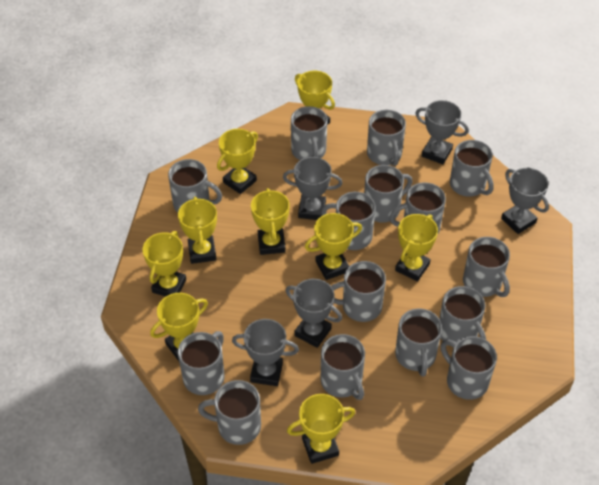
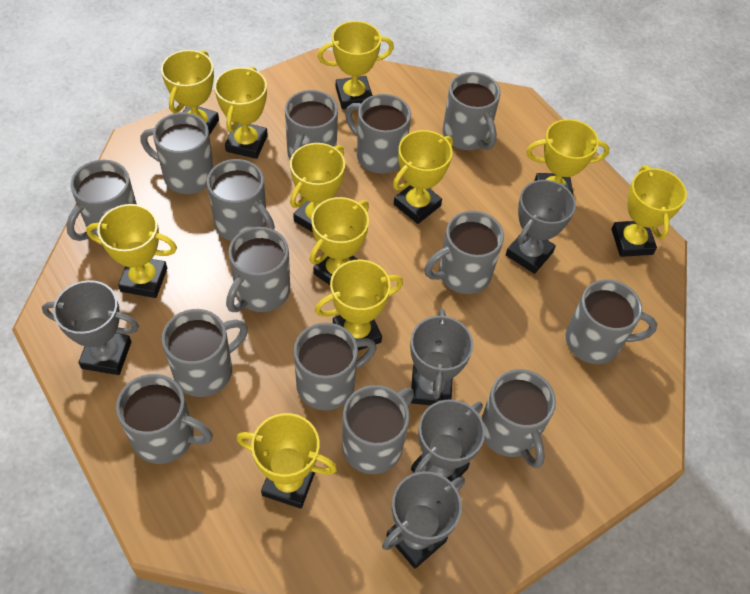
grey mug: [168,159,222,212] [178,331,224,395] [198,380,261,445] [291,106,328,160] [321,192,376,250] [321,334,365,400] [331,261,386,322] [364,165,413,222] [367,110,406,166] [389,182,446,235] [395,309,442,377] [439,286,486,343] [441,336,497,400] [450,140,494,197] [463,237,510,297] = 15 -> [66,160,137,241] [116,374,213,464] [141,112,214,194] [162,309,248,397] [207,159,275,241] [226,227,290,312] [285,90,338,159] [294,323,377,410] [342,385,414,474] [345,94,411,174] [424,211,504,294] [443,72,501,150] [481,369,556,468] [566,279,657,364] = 14
yellow trophy: [142,231,186,297] [150,293,208,361] [178,197,217,264] [217,129,258,194] [251,188,290,255] [287,394,355,464] [295,71,335,125] [305,213,362,280] [395,214,438,282] = 9 -> [86,204,177,298] [161,50,219,135] [214,67,268,159] [236,413,337,509] [290,143,345,232] [309,197,369,285] [315,260,403,351] [317,21,394,109] [393,130,453,224] [526,119,610,196] [611,165,687,257] = 11

